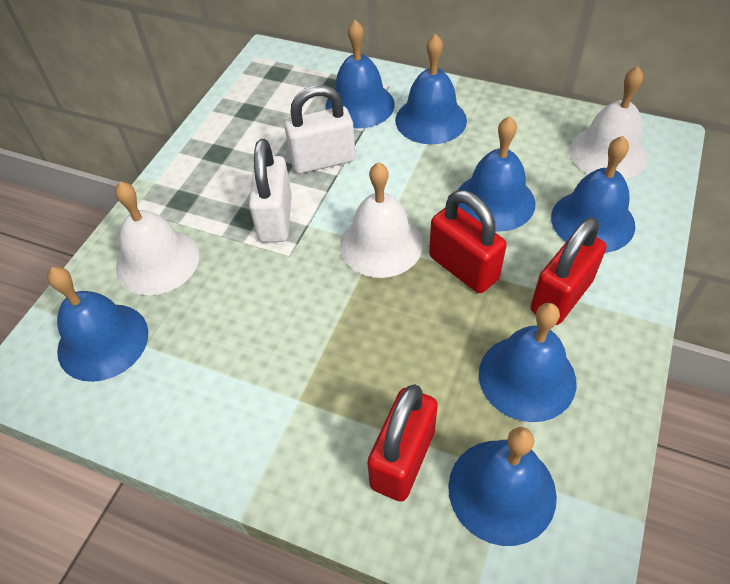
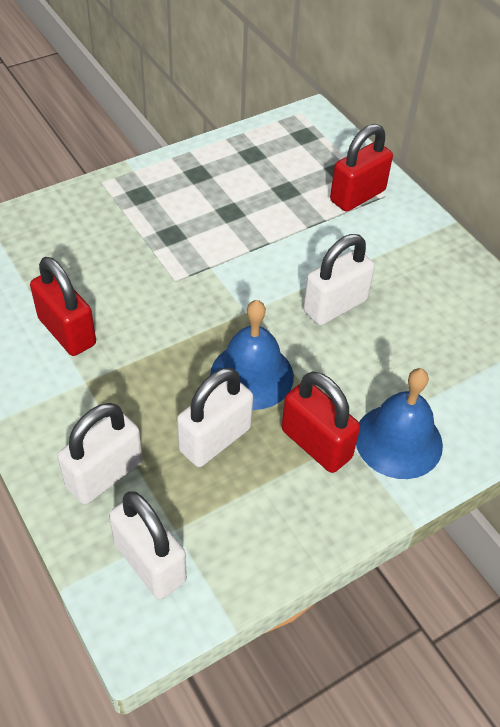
blue bell: [47,267,148,382] [325,20,395,129] [395,34,467,144] [448,427,557,546] [458,116,535,232] [479,303,576,422] [551,136,635,253] = 7 -> [210,300,294,410] [356,368,443,479] = 2
white bell: [115,182,199,295] [340,162,423,278] [570,66,648,180] = 3 -> none = 0
white padlock: [249,139,292,242] [284,85,355,174] = 2 -> [58,403,143,504] [109,491,187,599] [177,368,253,467] [303,234,375,325] = 4

